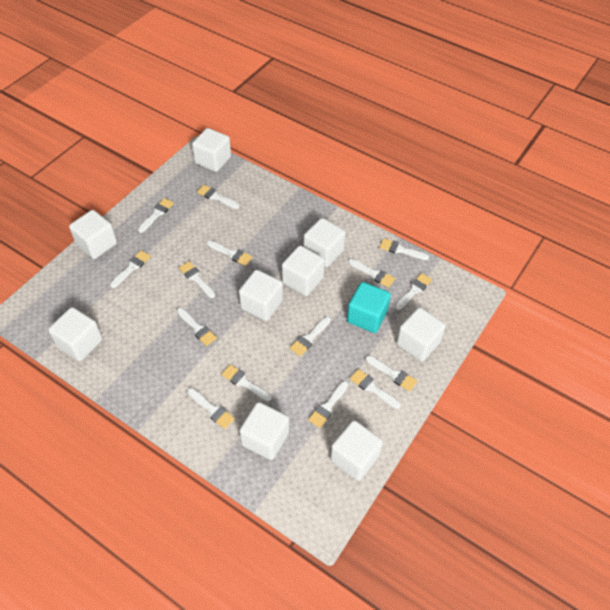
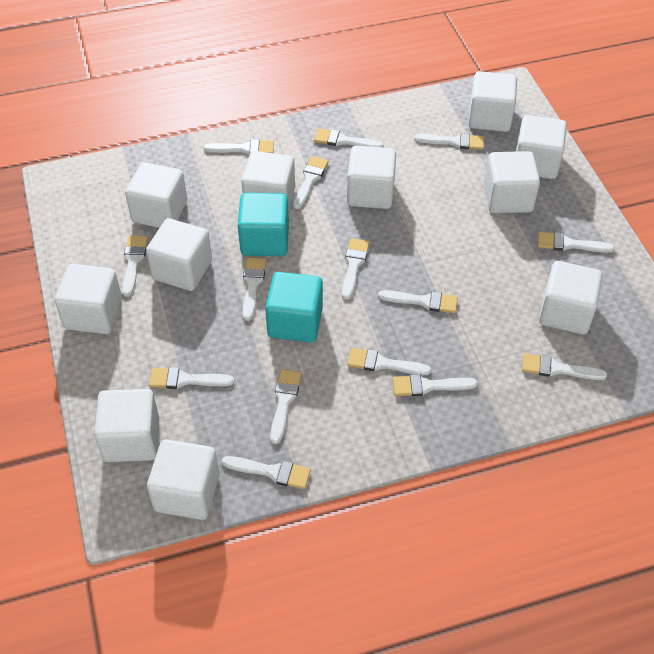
turquoise cube: [347,282,391,333] = 1 -> [238,193,289,256] [265,272,323,343] = 2
white cube: [48,307,103,361] [69,210,117,259] [192,128,231,172] [239,270,283,321] [239,402,289,460] [282,246,325,296] [303,218,346,267] [330,420,383,481] [396,307,446,362] = 9 -> [55,264,122,334] [94,389,159,462] [125,162,187,228] [146,218,212,291] [147,439,219,520] [241,151,295,212] [347,146,396,209] [468,71,517,132] [484,151,540,213] [516,115,567,179] [539,261,603,335] = 11

